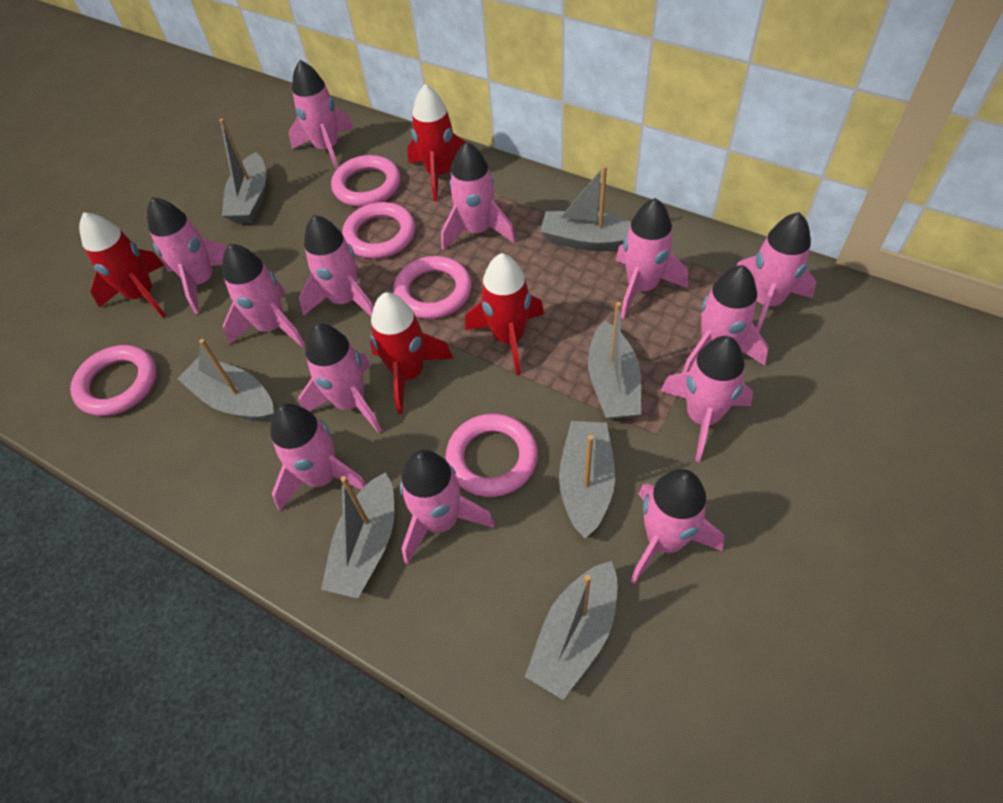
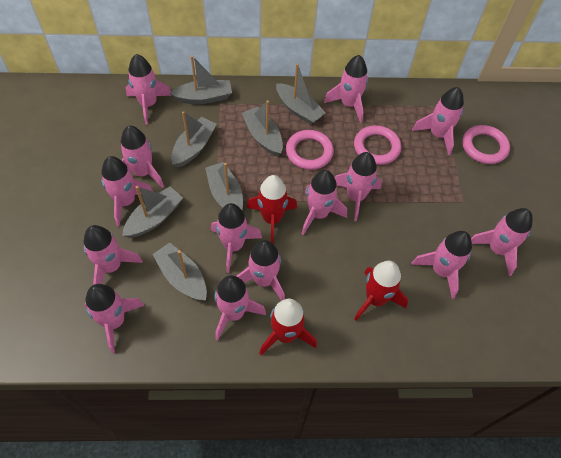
pink ring: [70,345,157,416] [331,155,401,207] [342,202,416,259] [393,256,472,319] [445,414,538,497] = 5 -> [286,130,334,170] [354,125,401,165] [462,125,510,164] = 3
pink rocket: [147,197,228,314] [223,244,305,348] [270,403,367,511] [289,60,354,170] [298,323,382,433] [299,215,374,316] [400,450,495,565] [441,141,516,251] [616,198,688,319] [630,469,724,584] [661,336,753,462] [682,265,768,373] [736,212,817,332] = 13 -> [84,225,143,285] [84,284,144,353] [101,156,153,227] [121,126,164,188] [126,54,172,125] [211,203,262,273] [214,275,266,341] [236,240,285,301] [302,170,347,235] [324,55,368,123] [335,152,382,221] [411,231,472,299] [412,87,464,155] [471,208,533,276] = 14
red rocket: [79,212,166,318] [370,292,453,414] [407,84,465,201] [465,253,544,375] = 4 -> [247,175,297,244] [259,299,317,355] [355,261,408,321] = 3

